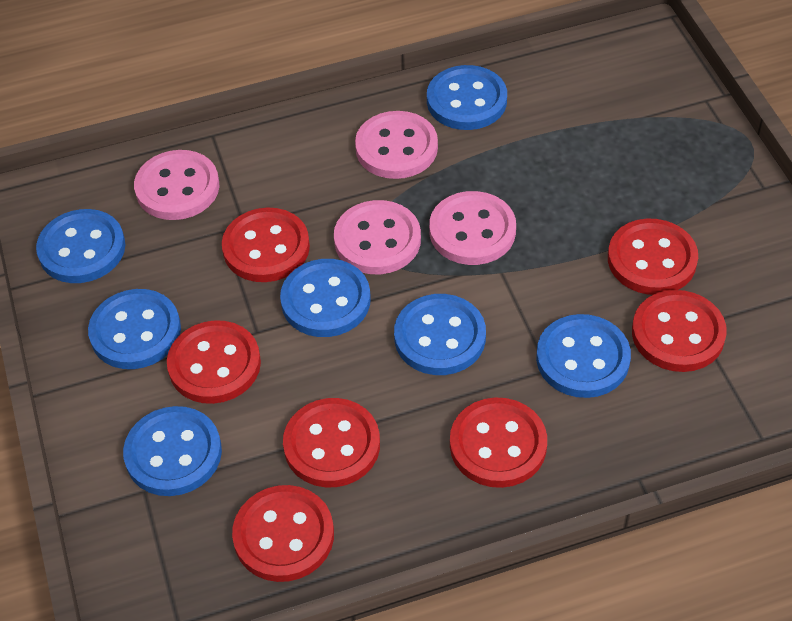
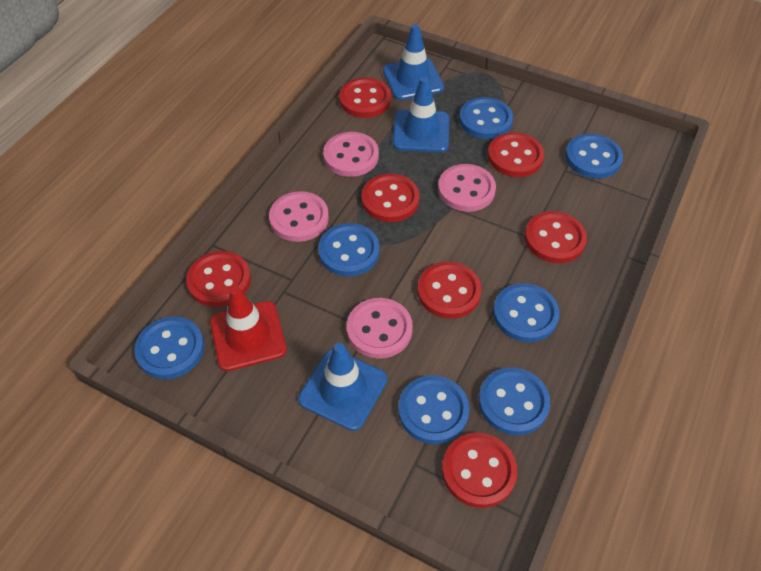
blue traffic cone: none = 0 -> [298,343,387,431] [383,24,444,100] [393,77,449,152] = 3
red traffic cone: none = 0 -> [210,286,287,371] = 1

